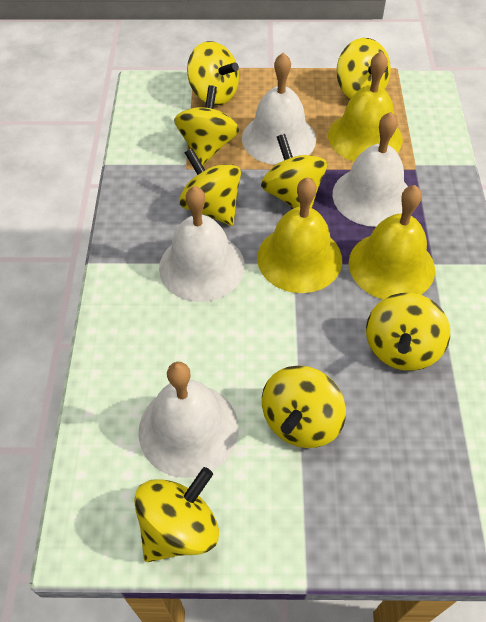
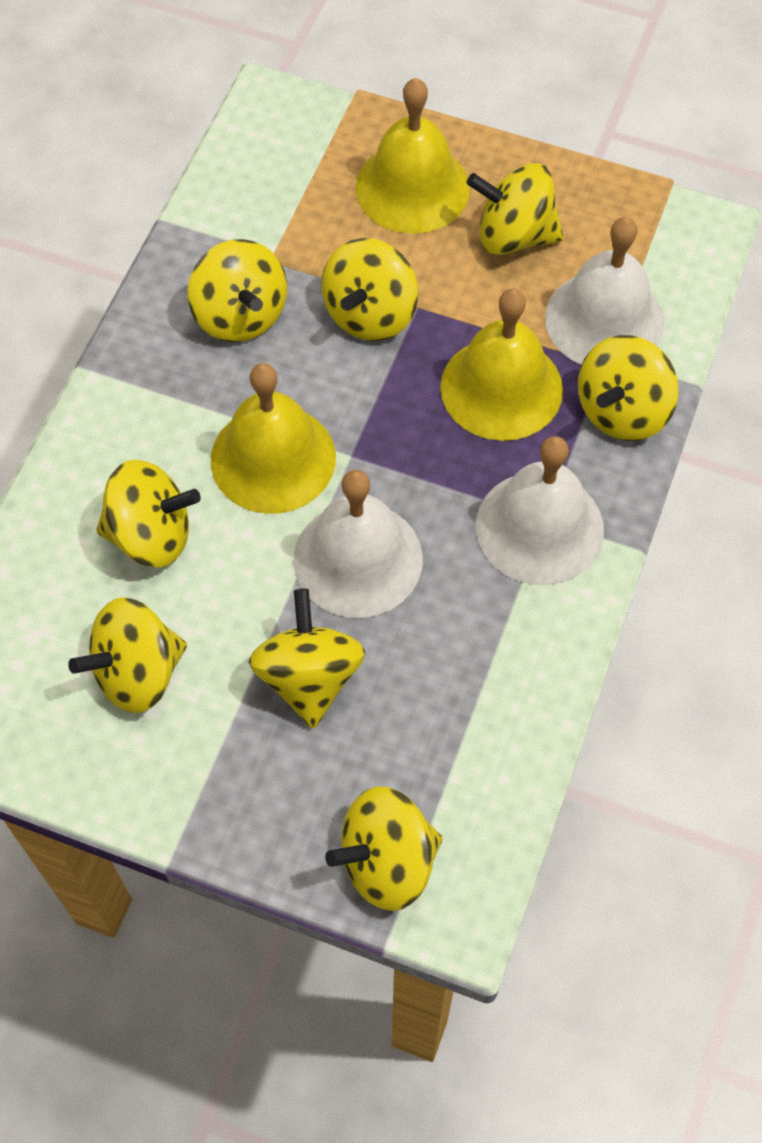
white bell: [139,362,239,478] [159,186,245,302] [242,52,316,165] [333,112,408,227] = 4 -> [293,470,423,618] [476,436,604,585] [545,217,665,365] = 3

